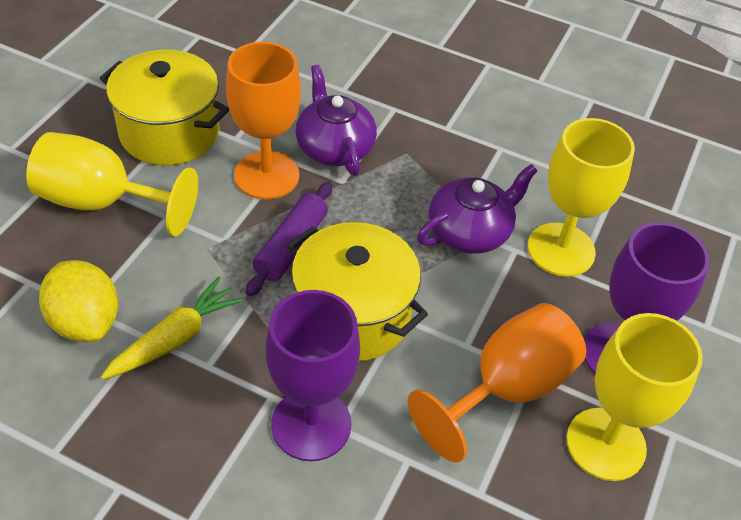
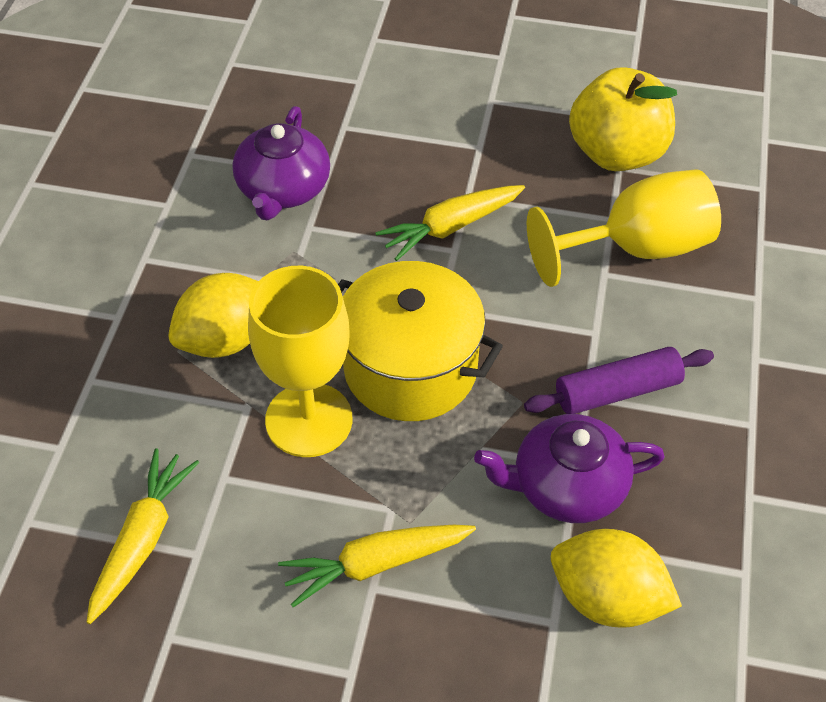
orange goblet: [226,42,301,199] [408,303,586,463] = 2 -> none = 0
purple goblet: [266,290,360,461] [584,222,709,374] = 2 -> none = 0
yellow apple: none = 0 -> [569,67,677,171] = 1
yellow carrot: [101,277,244,379] = 1 -> [86,448,199,624] [278,525,476,607] [375,185,525,261] = 3
yellow goblet: [26,132,198,236] [528,118,635,277] [567,313,703,481] = 3 -> [248,266,352,457] [527,169,721,287] = 2
yellow lemon: [39,260,118,342] = 1 -> [168,273,258,358] [551,529,682,628] = 2
yellow pot: [100,49,229,166] [287,222,428,361] = 2 -> [338,261,503,421] = 1

